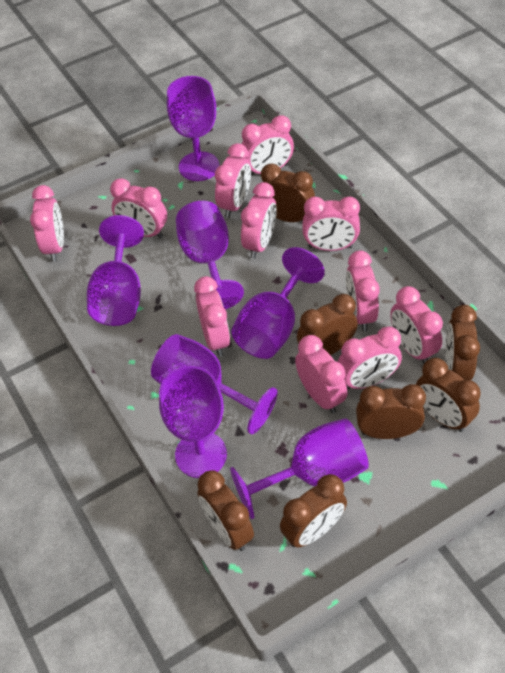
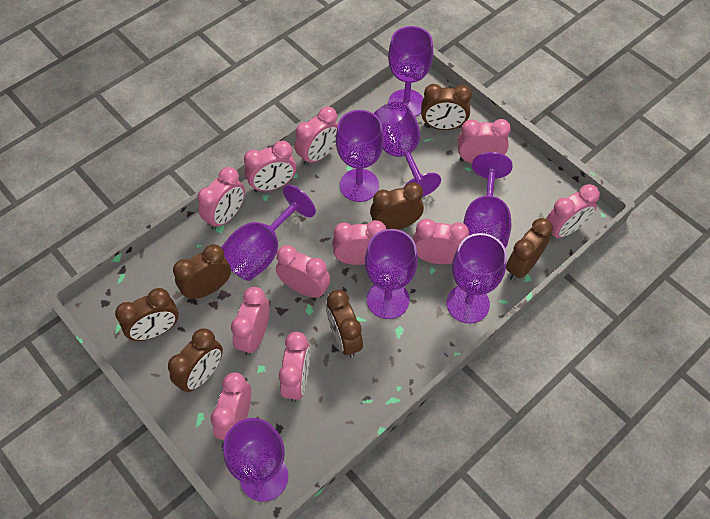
purple goblet: [87,215,144,326] [151,334,278,434] [159,366,227,478] [167,76,219,181] [176,201,244,310] [230,418,369,519] [231,247,325,359] = 7 -> [221,185,316,281] [223,418,288,502] [336,110,384,202] [365,229,418,319] [374,102,441,197] [388,26,433,117] [447,233,507,323] [463,152,513,248] = 8

